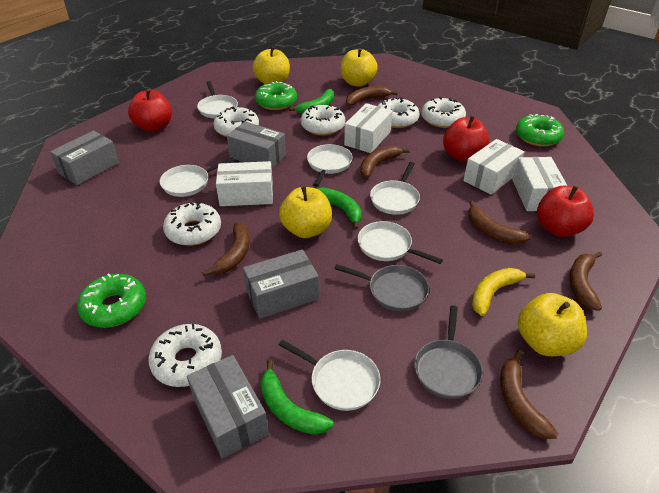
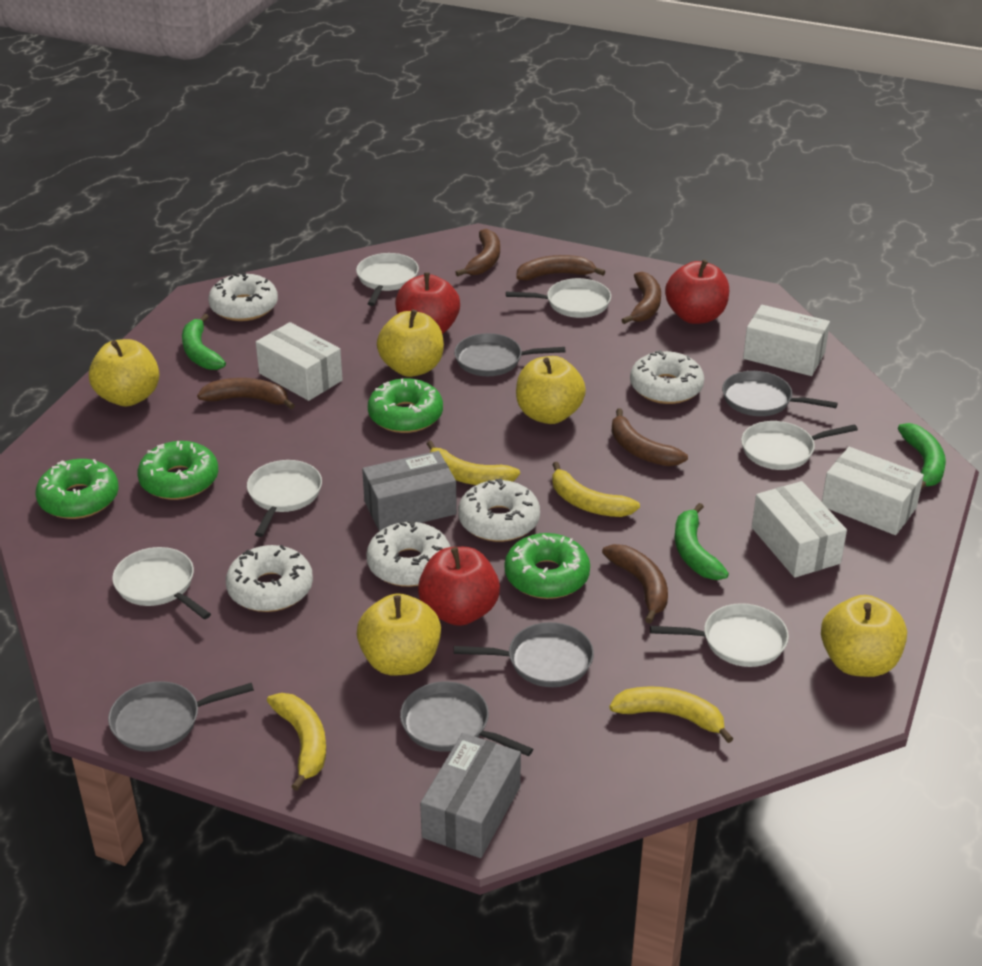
green donut: [77,274,146,328] [255,81,297,110] [516,114,564,146] = 3 -> [36,459,119,519] [138,441,218,500] [368,378,443,433] [504,533,590,599] = 4
grey box: [50,130,119,185] [187,355,269,458] [227,122,286,169] [243,249,319,319] = 4 -> [362,451,457,531] [420,733,521,858] = 2
grey pan: [334,264,429,311] [414,305,483,399] = 2 -> [108,681,254,752] [400,681,533,756] [454,333,565,376] [454,622,594,687] [722,371,838,416] = 5
white donut: [148,324,222,387] [163,202,221,246] [213,106,259,137] [301,104,345,136] [378,97,419,128] [421,97,466,128] = 6 -> [208,272,278,321] [226,545,313,612] [366,520,450,587] [458,478,540,542] [630,350,704,404] = 5
yellow apple: [253,47,290,84] [279,186,332,238] [341,48,378,87] [518,293,587,356] = 4 -> [89,339,159,406] [357,593,441,676] [377,310,444,377] [516,356,586,424] [821,595,907,677] = 5
yellow banana: [472,268,536,316] = 1 -> [267,693,326,791] [427,441,520,485] [552,462,640,517] [609,686,734,743] = 4

